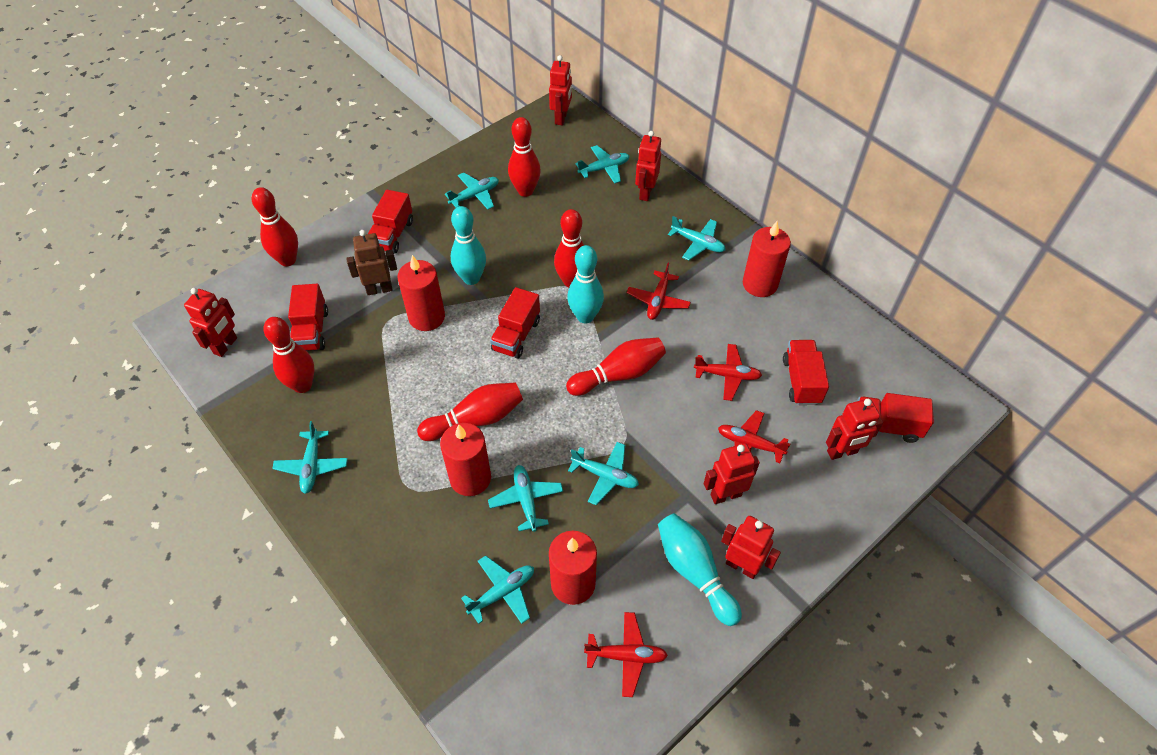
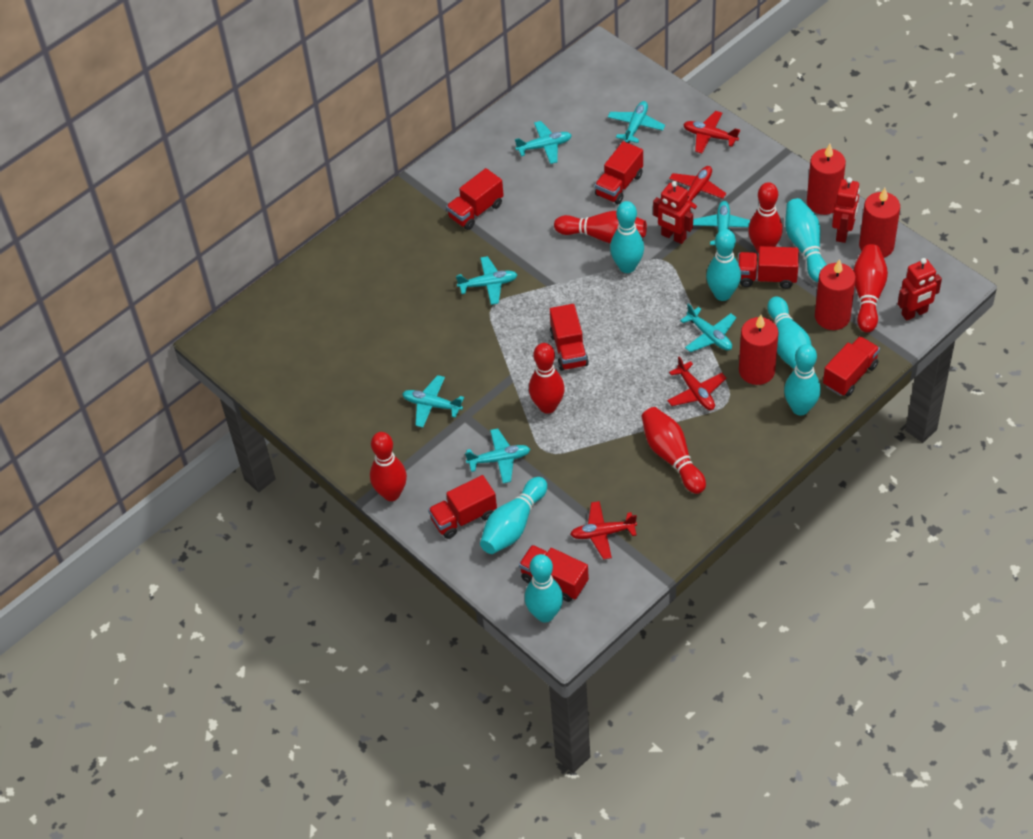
brown robot: [346,230,397,295] = 1 -> none = 0
red robot: [184,288,237,357] [549,55,572,125] [635,131,661,201] [704,443,760,504] [721,516,781,579] [826,399,883,460] = 6 -> [653,181,693,244] [832,177,860,243] [898,258,942,321] = 3
red truck: [288,284,328,351] [368,190,413,254] [490,287,540,358] [783,340,829,405] [857,393,934,443] = 5 -> [428,475,497,539] [446,168,504,230] [519,545,589,602] [550,304,589,371] [595,141,643,204] [738,246,799,289] [823,336,880,397] = 7
turquoise bowling pin: [451,206,486,285] [567,245,604,323] [658,513,742,626] = 3 -> [480,477,547,554] [525,554,563,622] [610,201,644,273] [706,229,741,301] [767,296,812,369] [784,344,821,416] [785,198,827,282] = 7

